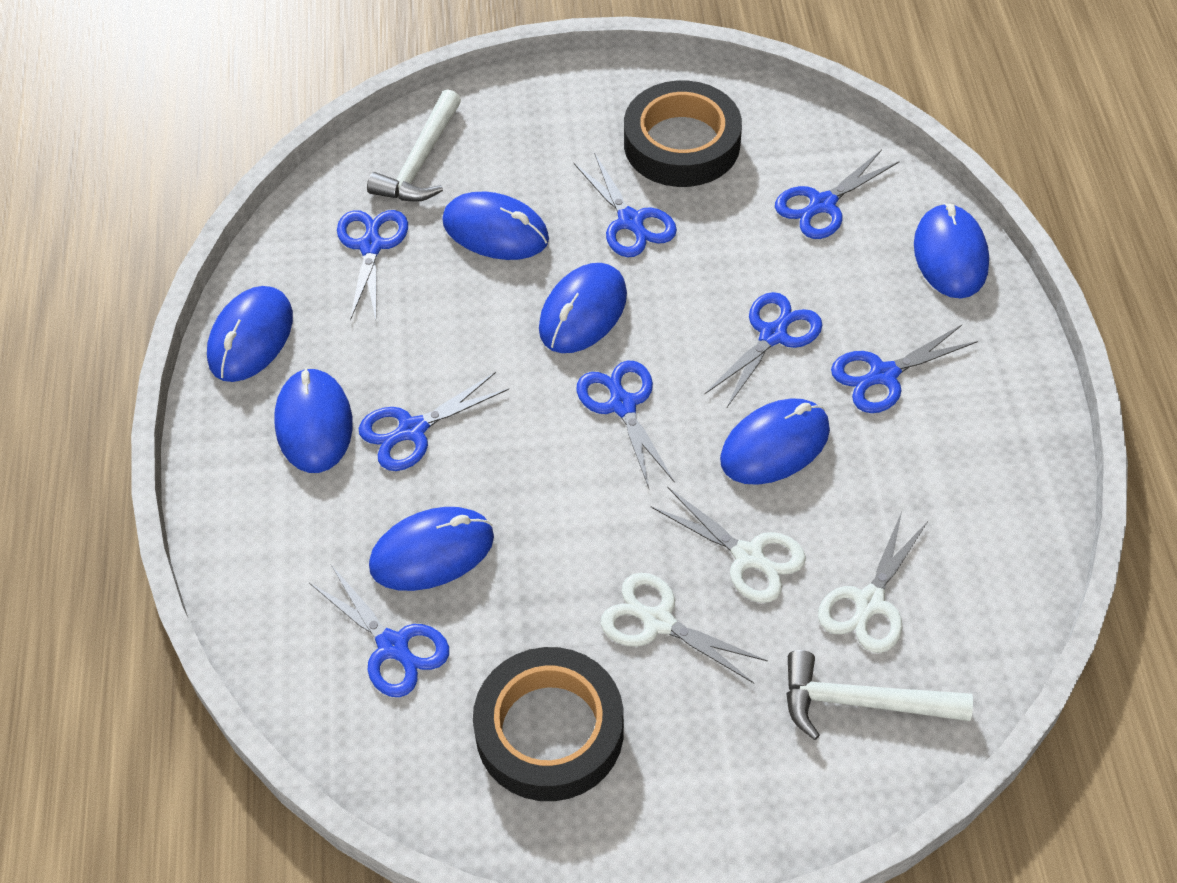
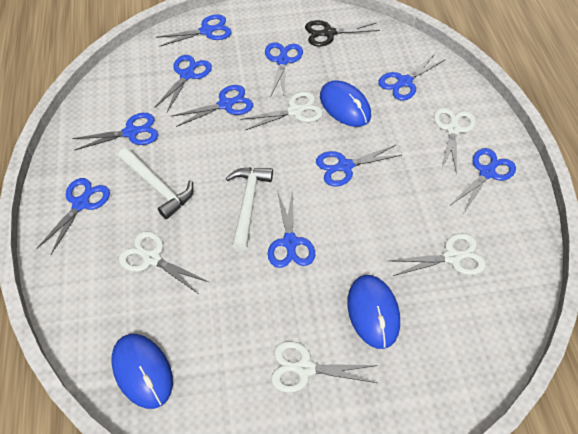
black scissors: none = 0 -> [305,20,380,47] = 1
black tape: [473,647,624,801] [624,81,742,187] = 2 -> none = 0
blue mouse: [207,286,293,382] [274,368,353,473] [369,507,494,591] [442,191,549,260] [539,263,627,353] [720,398,830,485] [914,203,989,298] = 7 -> [112,334,173,409] [320,80,371,127] [347,275,400,349] = 3
blue scissors: [309,565,449,697] [337,210,408,321] [359,372,509,471] [573,153,677,257] [577,361,675,488] [705,292,822,407] [775,150,900,239] [831,325,978,413] = 8 -> [37,178,110,254] [72,113,158,151] [154,55,212,112] [156,14,232,47] [172,85,253,127] [265,42,303,97] [268,190,315,268] [316,145,402,186] [378,53,446,100] [451,148,516,213] = 10
white scissors: [600,573,768,683] [651,487,806,603] [818,512,929,653] = 3 -> [119,231,209,295] [240,92,323,130] [271,341,378,393] [389,233,486,276] [434,107,476,174] = 5

